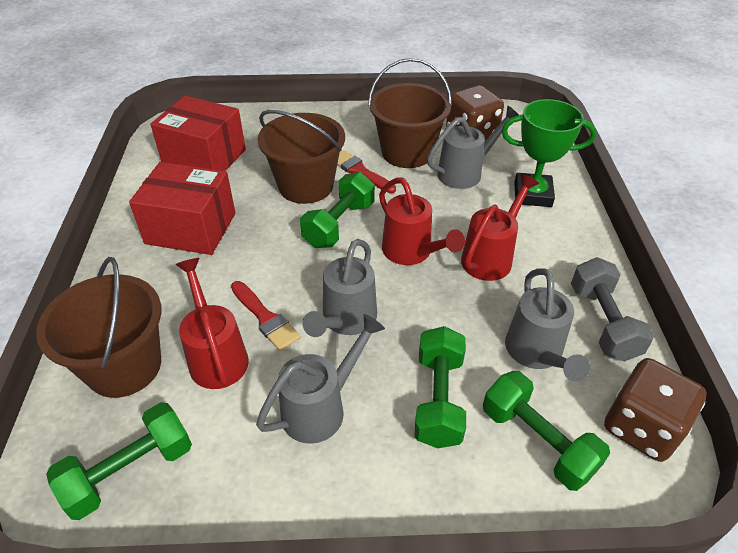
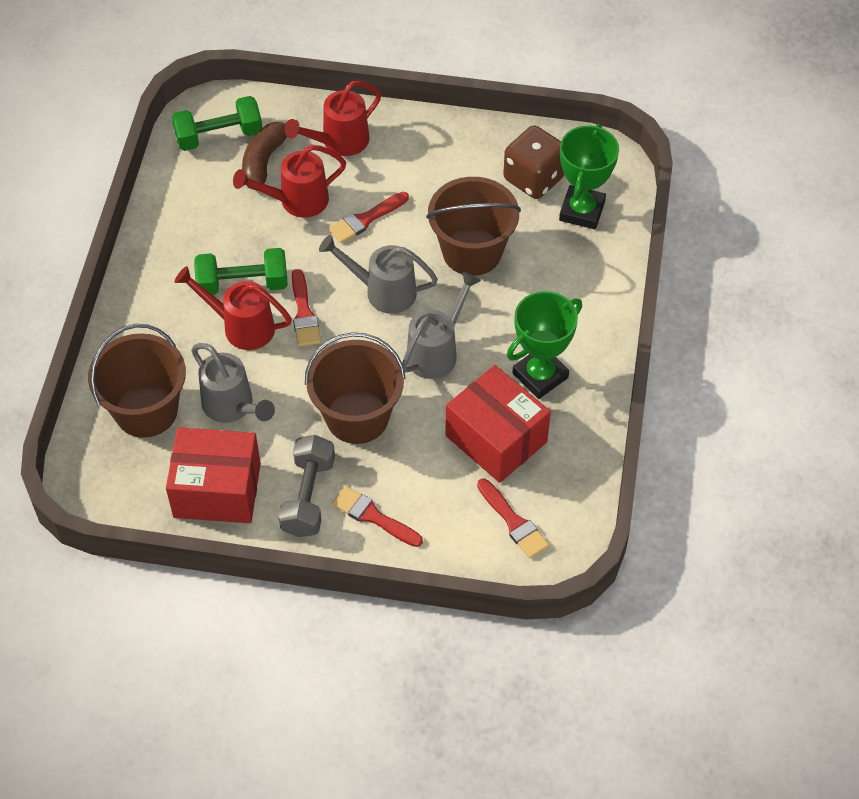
brown banana: none = 0 -> [242,119,300,191] = 1
brown dice: [446,85,504,140] [604,358,707,462] = 2 -> [503,125,564,199] = 1
green dumbbell: [46,402,192,520] [300,172,375,248] [414,326,466,448] [483,371,610,491] = 4 -> [172,96,262,151] [194,248,288,295] = 2
green trophy: [502,99,597,207] = 1 -> [507,291,582,399] [559,124,619,229] = 2
grey watering can: [256,314,385,444] [302,239,377,337] [427,106,519,189] [505,268,590,382] = 4 -> [191,343,275,423] [319,235,438,314] [402,271,481,379] = 3
red brush: [231,281,301,351] [337,150,396,193] = 2 -> [292,269,321,346] [329,192,409,243] [332,486,423,547] [477,479,549,558] = 4

